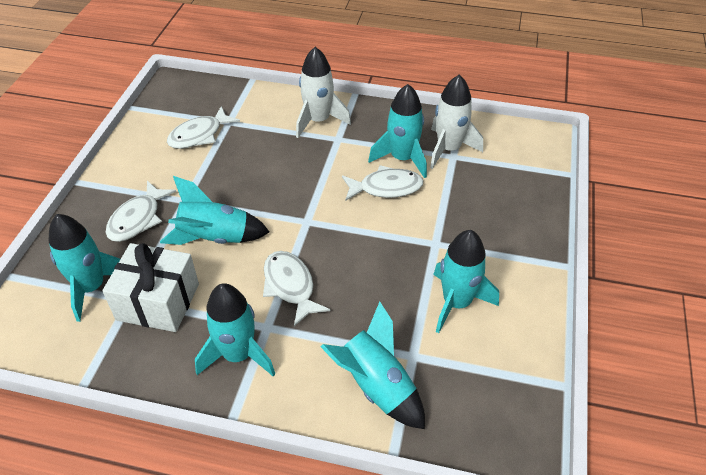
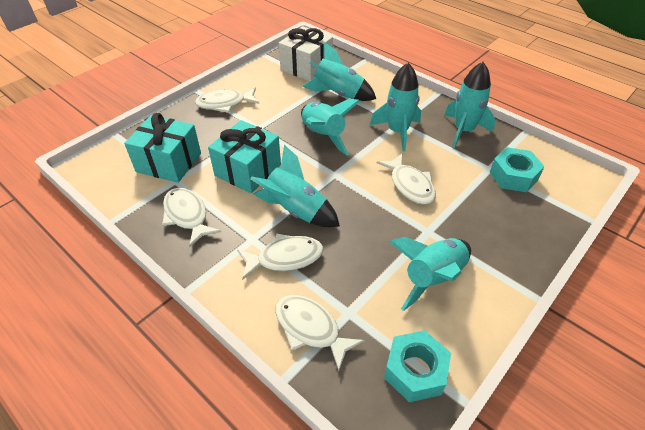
turquoise gift: none = 0 -> [124,113,201,183] [208,120,281,193] = 2
turquoise nut: none = 0 -> [384,330,451,402] [490,147,545,192] = 2
white fish: [105,181,176,242] [167,106,240,149] [263,251,331,326] [342,165,424,201] = 4 -> [162,188,221,247] [195,88,259,113] [237,234,323,280] [275,295,365,371] [377,154,436,205] = 5
white rocket: [296,47,351,138] [430,75,483,169] = 2 -> none = 0

